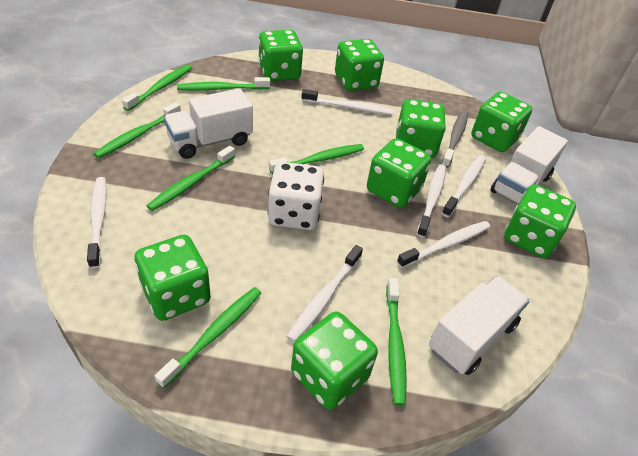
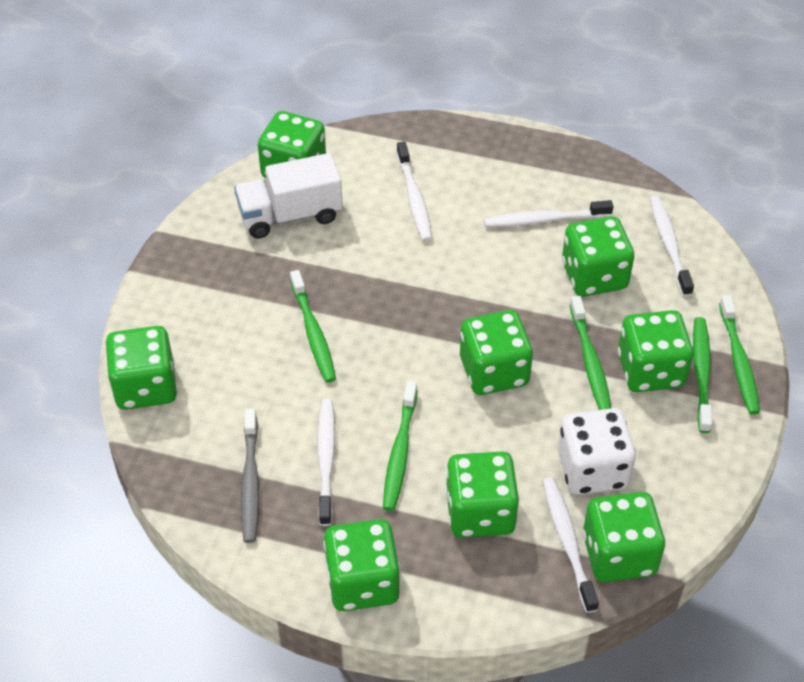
green toothbrush: [93,102,181,158] [122,64,192,111] [147,146,235,211] [155,287,261,388] [177,77,270,91] [269,144,364,174] [386,278,407,406] = 7 -> [290,270,336,383] [383,381,418,511] [570,296,611,410] [693,317,712,433] [719,295,760,414] = 5
white toothbrush: [87,177,107,269] [286,245,363,342] [301,89,393,115] [397,221,490,268] [417,164,446,238] [442,155,486,217] = 6 -> [317,399,335,526] [397,142,432,242] [484,200,613,227] [543,477,599,613] [650,196,694,297] = 5
white truck: [164,88,253,159] [429,276,530,375] [490,126,568,204] = 3 -> [234,153,343,239] = 1

